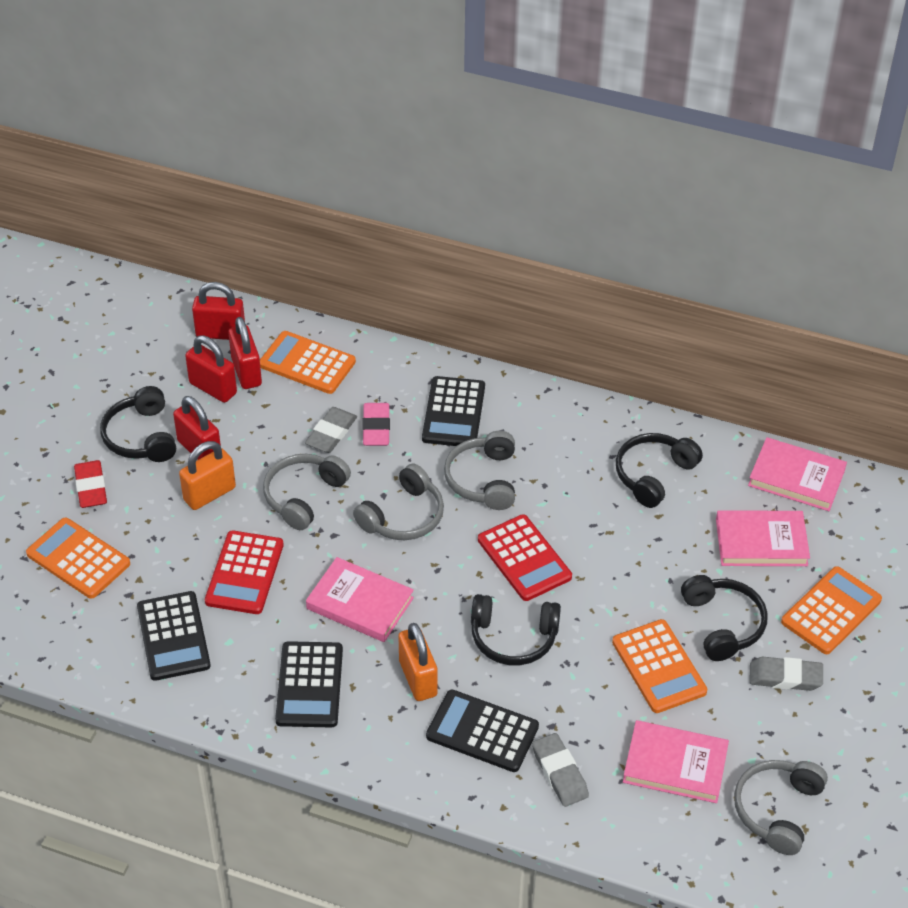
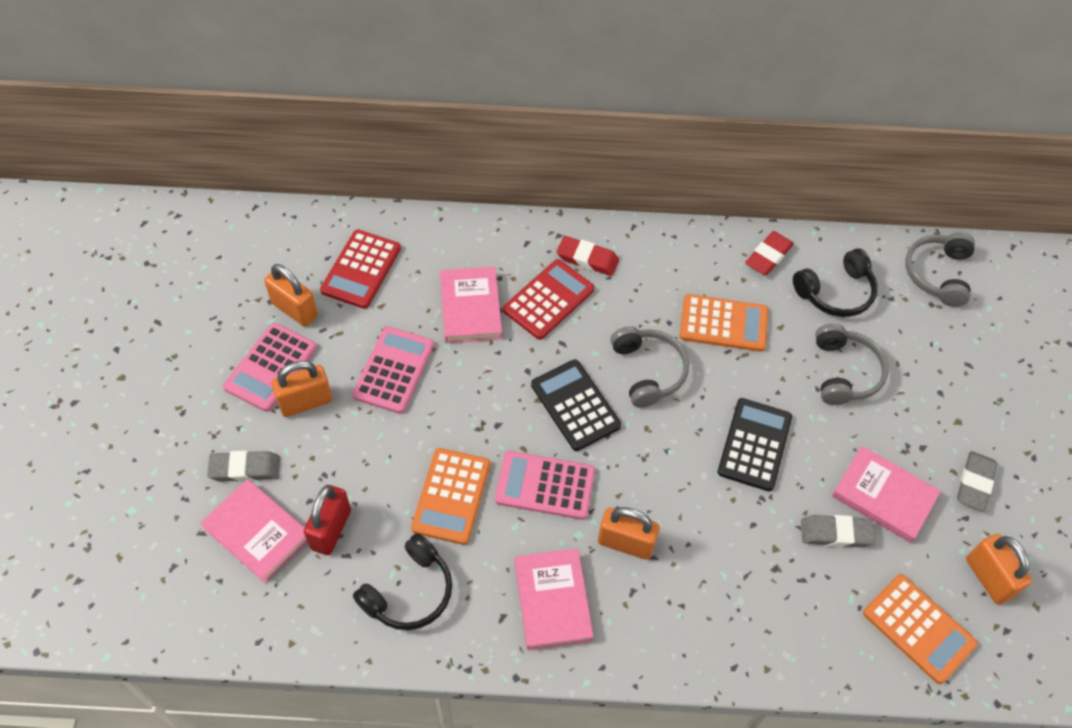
black calculator: [137,591,211,681] [275,641,343,728] [422,376,485,446] [426,690,539,772] = 4 -> [531,359,621,451] [717,398,792,491] = 2
black headphones: [100,386,176,462] [471,594,561,665] [616,433,703,508] [681,575,768,661] = 4 -> [353,533,452,630] [793,248,878,317] = 2
grey headphones: [263,454,351,530] [353,464,444,540] [444,431,515,510] [734,760,828,855] = 4 -> [610,326,689,408] [815,324,889,405] [905,232,975,307] = 3
orange calculator: [26,518,130,599] [260,331,356,394] [612,619,707,713] [781,566,882,654] = 4 -> [411,448,490,545] [680,294,768,352] [863,574,978,684] = 3
orange padlock: [179,441,236,510] [398,623,438,701] = 2 -> [264,264,318,327] [271,361,332,417] [598,507,660,560] [966,534,1032,604] = 4
pink calculator: none = 0 -> [223,323,317,412] [352,326,434,414] [495,451,595,520] = 3
pink eraser: [362,403,390,446] = 1 -> none = 0
red eraser: [74,460,107,508] = 1 -> [557,236,619,276] [745,231,794,275] = 2
red padlock: [173,396,221,460] [185,335,237,403] [192,282,245,340] [228,317,262,389] = 4 -> [304,485,351,555] = 1

